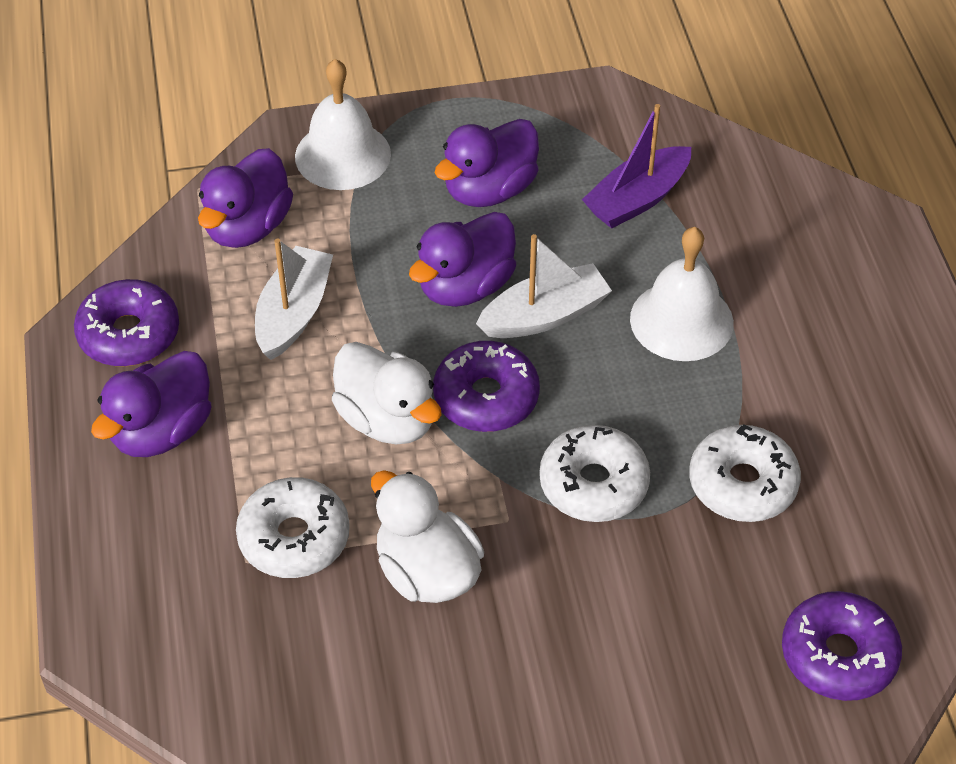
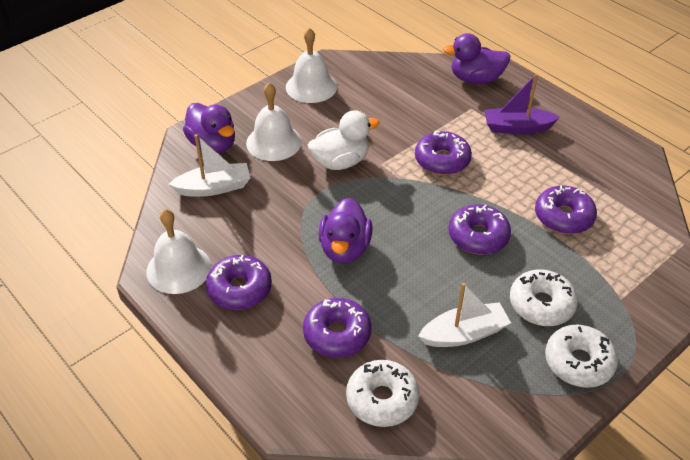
purple donut: [74,279,179,366] [433,341,540,432] [782,591,902,701] = 3 -> [206,255,272,310] [303,298,372,358] [415,131,472,175] [448,204,511,255] [535,185,597,234] = 5
purple duck: [91,351,211,457] [198,148,293,248] [409,212,516,307] [435,119,539,207] = 4 -> [183,103,235,153] [318,198,373,263] [443,33,511,84] = 3
white bell: [295,59,391,190] [630,227,734,361] = 2 -> [147,209,211,294] [246,83,302,161] [286,28,337,103] = 3
white duck: [332,342,442,444] [371,470,484,603] = 2 -> [308,110,379,170] = 1

